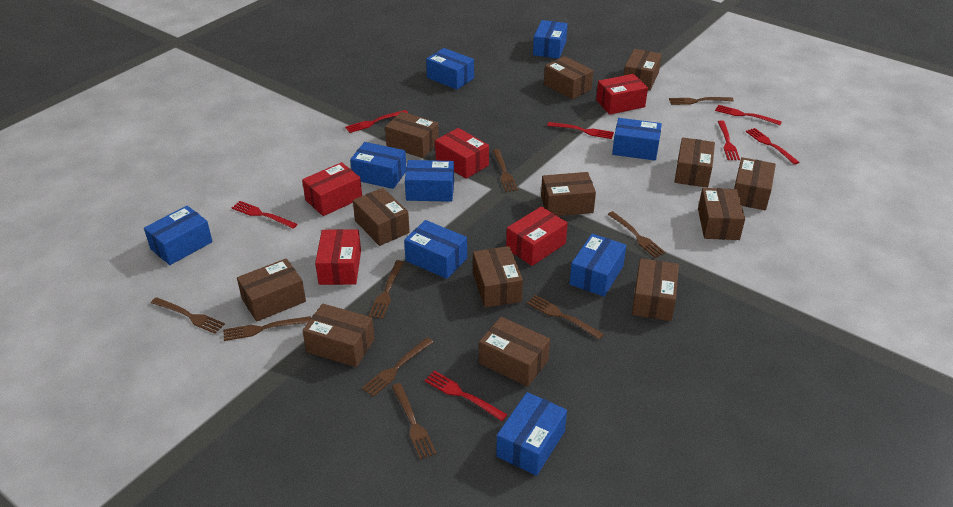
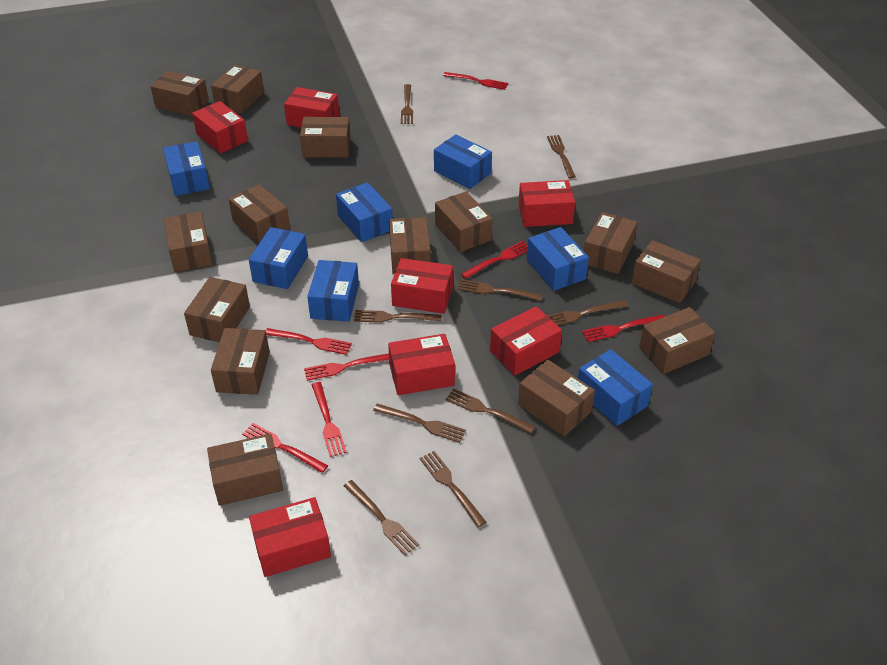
blue box: [144,206,213,265] [350,142,406,189] [404,220,467,279] [405,160,454,202] [426,48,474,90] [496,392,567,476] [533,20,568,59] [570,234,626,297] [612,118,662,161] = 9 -> [163,141,210,196] [249,227,308,289] [307,260,359,322] [336,182,393,242] [434,134,492,189] [527,227,589,291] [578,349,653,426] = 7
brown box: [237,258,306,322] [302,304,375,367] [353,188,410,246] [385,112,439,158] [473,246,523,308] [479,317,550,387] [541,172,596,216] [544,56,593,100] [624,49,662,91] [632,258,679,321] [675,138,715,188] [698,188,745,240] [734,157,776,210] = 13 -> [150,71,209,116] [164,212,213,272] [184,277,250,342] [207,434,283,506] [211,65,264,113] [211,328,270,395] [229,184,290,243] [300,117,351,158] [389,217,431,275] [435,191,493,252] [518,359,595,436] [584,212,637,274] [631,240,701,303] [639,307,715,374] = 14
red box: [302,162,362,216] [315,229,361,285] [435,128,489,179] [506,206,568,266] [596,74,648,115] = 5 -> [192,101,248,154] [249,497,331,577] [284,87,339,128] [388,334,455,395] [391,258,453,314] [490,306,562,375] [518,180,575,227] = 7

